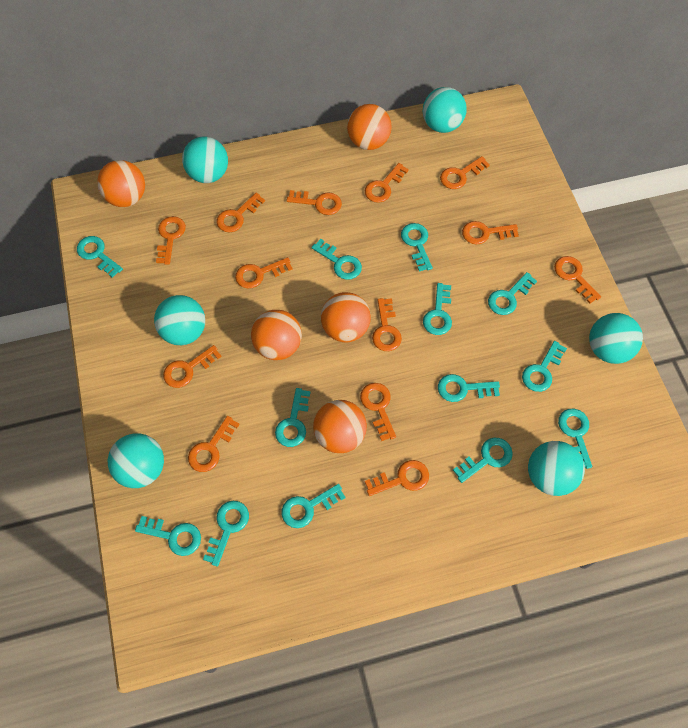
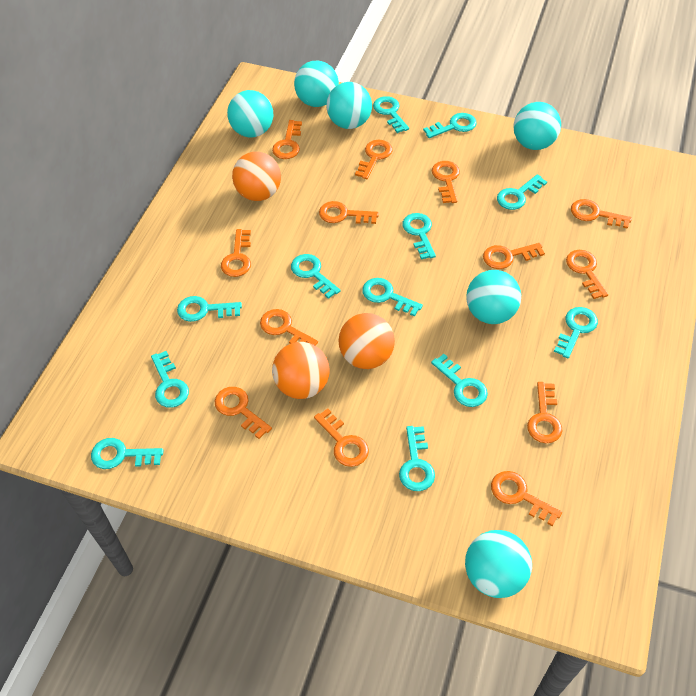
orange ball: [97,160,145,207] [251,310,302,360] [313,400,367,453] [321,292,371,342] [347,104,392,150] = 5 -> [232,152,281,201] [272,342,329,399] [339,313,395,369] = 3
turquoise key: [77,236,123,278] [135,516,201,556] [203,501,249,567] [275,388,311,447] [282,484,346,528] [311,239,362,280] [401,223,433,271] [423,283,452,335] [438,374,500,402] [453,438,513,483] [488,272,537,315] [522,341,567,392] [558,409,592,469] = 13 -> [91,438,163,469] [151,351,189,408] [177,296,242,322] [291,254,341,299] [362,278,423,317] [373,96,409,133] [399,426,435,491] [402,213,436,260] [423,113,477,138] [431,354,488,407] [497,174,547,210] [554,307,598,358] = 12

